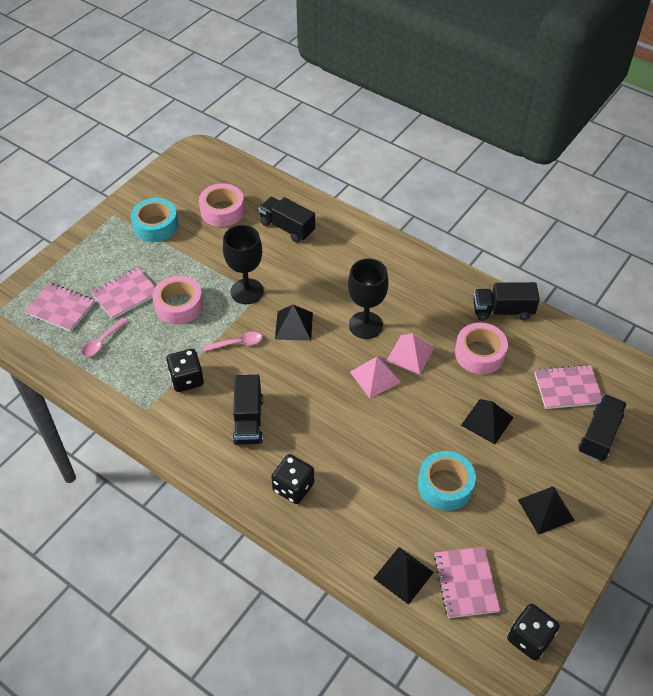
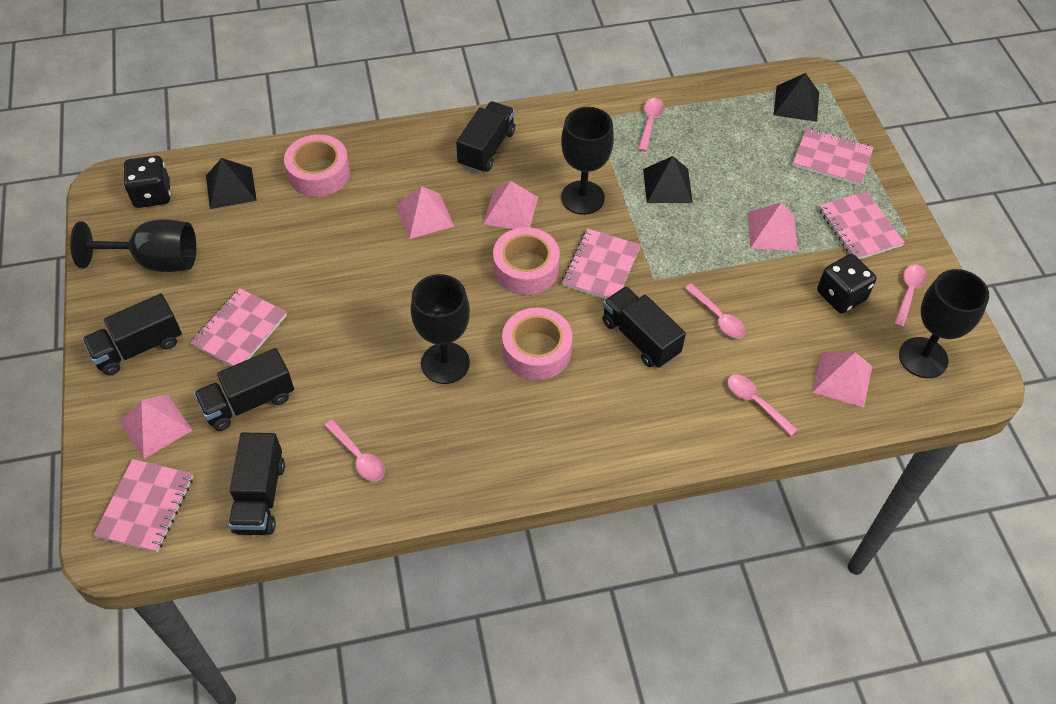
black dice: [166,349,204,392] [271,454,314,504] [507,604,559,660] = 3 -> [124,156,171,208] [817,254,876,314] = 2
black goblet: [223,225,264,304] [348,259,389,339] = 2 -> [70,219,196,272] [411,274,470,384] [561,107,614,215] [899,269,989,378] = 4
black pyramid: [275,305,313,341] [373,547,434,605] [461,399,514,444] [518,486,575,535] = 4 -> [206,158,257,209] [643,156,693,203] [774,73,819,122] = 3
black truck: [233,375,263,445] [259,197,315,243] [473,282,540,321] [578,394,627,461] = 4 -> [82,294,182,376] [194,348,294,431] [228,432,285,535] [456,101,515,173] [602,286,686,368] = 5
pink notebook: [25,283,95,332] [91,268,155,319] [434,547,500,618] [534,364,602,409] = 4 -> [93,459,193,552] [190,288,287,366] [562,229,641,299] [792,128,874,186] [819,191,905,259] = 5
pink pyramid: [350,356,401,398] [386,334,434,374] = 2 -> [120,394,192,459] [396,186,454,239] [483,181,538,229] [748,202,798,251] [812,352,872,407] = 5
pink spoon: [81,318,128,357] [203,332,262,352] = 2 -> [324,419,385,481] [638,98,664,151] [684,283,746,338] [727,375,798,436] [894,264,927,328] = 5
turquoise tape: [131,198,178,242] [418,451,476,511] = 2 -> none = 0

